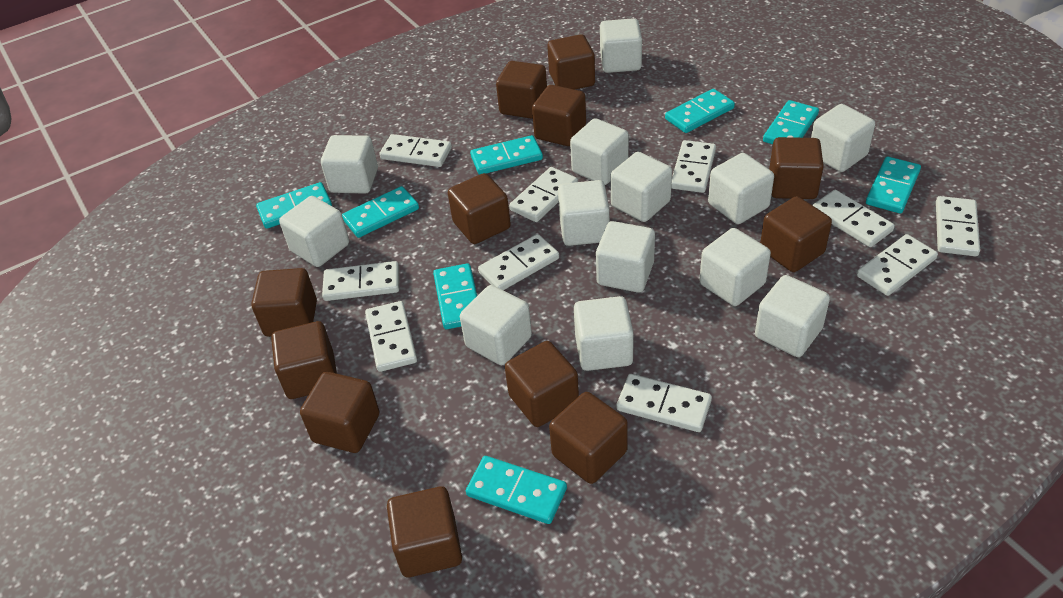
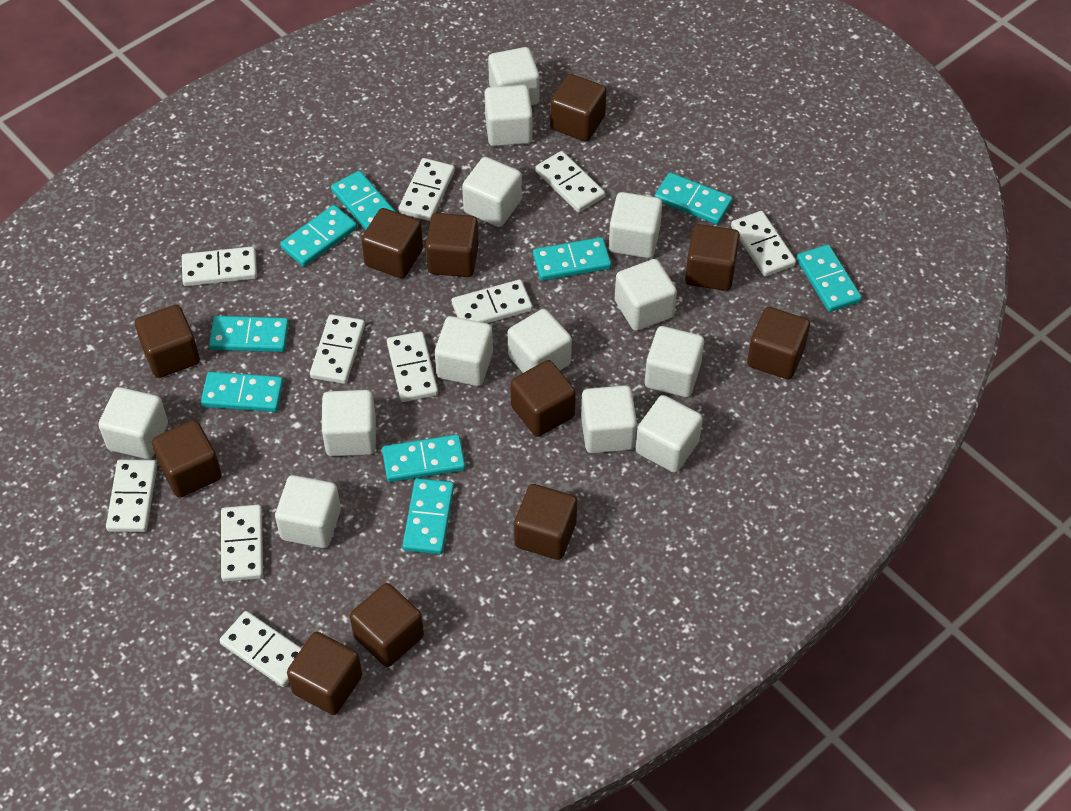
brown cube: [251,268,317,337] [271,321,337,399] [300,372,380,453] [387,486,462,577] [448,173,511,244] [496,61,547,119] [505,341,579,427] [532,85,586,146] [547,34,595,90] [549,392,628,484] [760,196,832,272] [769,137,824,199] = 12 -> [135,305,200,378] [152,420,222,498] [287,632,362,715] [350,583,424,667] [361,208,423,278] [426,213,479,277] [510,360,576,437] [514,484,577,560] [550,74,607,141] [685,224,740,291] [747,307,810,380] = 11
turquoise domino: [256,182,332,229] [342,186,419,238] [433,263,477,329] [466,456,567,524] [470,135,543,175] [665,89,735,133] [763,100,819,144] [866,156,921,213] = 8 -> [201,372,283,412] [209,316,289,352] [280,205,357,267] [331,171,396,230] [382,435,465,482] [403,478,454,554] [533,237,611,281] [654,172,733,225] [797,245,862,312] = 9

